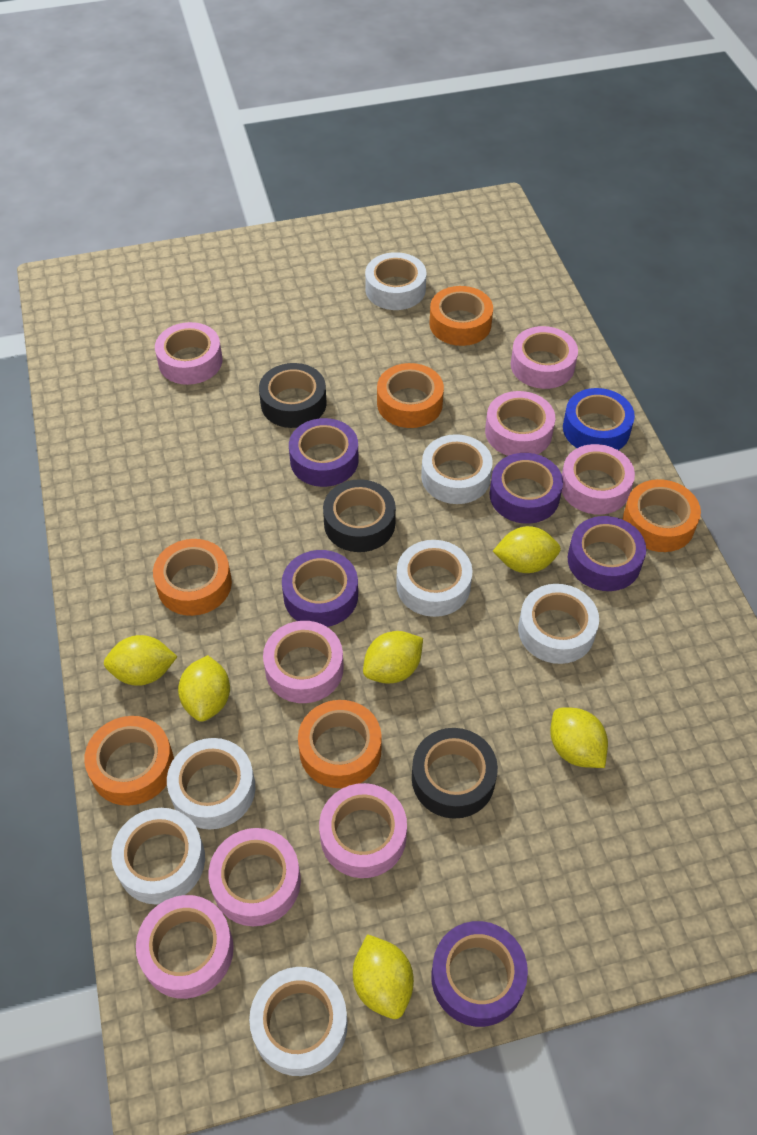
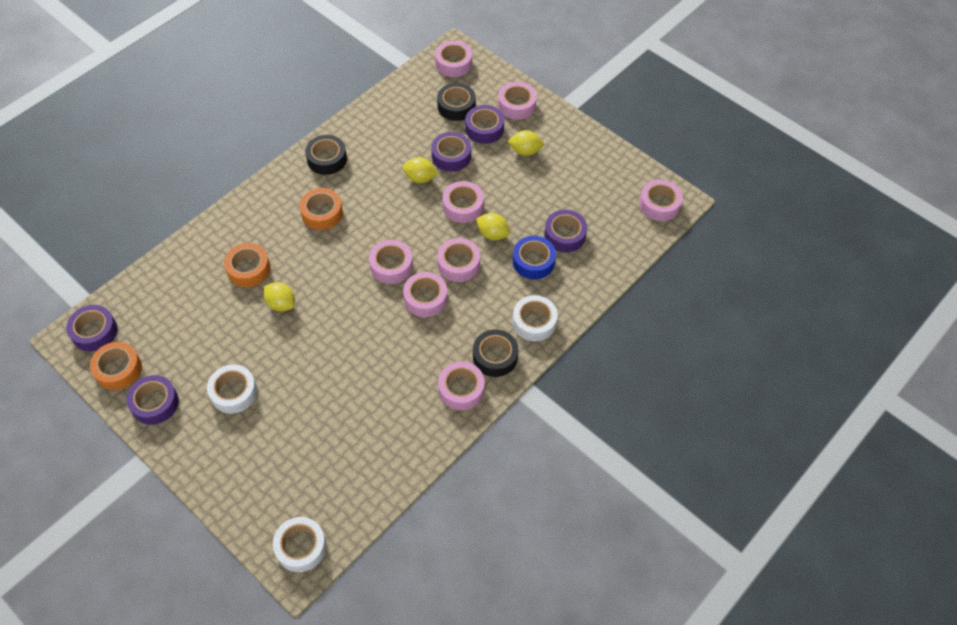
orange tape: [84,716,174,806] [153,539,232,616] [298,700,382,788] [377,363,444,428] [429,286,493,346] [623,479,701,552] = 6 -> [90,342,142,390] [224,243,270,287] [299,188,343,230] = 3
white tape: [111,808,205,905] [167,738,255,829] [249,967,348,1076] [365,252,426,310] [396,540,473,617] [421,434,493,504] [518,584,599,664] = 7 -> [207,365,257,414] [273,517,326,572] [512,295,558,341] = 3
yellow lemon: [104,635,177,686] [178,655,230,722] [353,934,414,1019] [363,631,423,684] [493,526,561,573] [550,708,608,768] = 6 -> [264,282,295,311] [402,157,438,183] [476,213,510,240] [508,130,544,156] = 4

